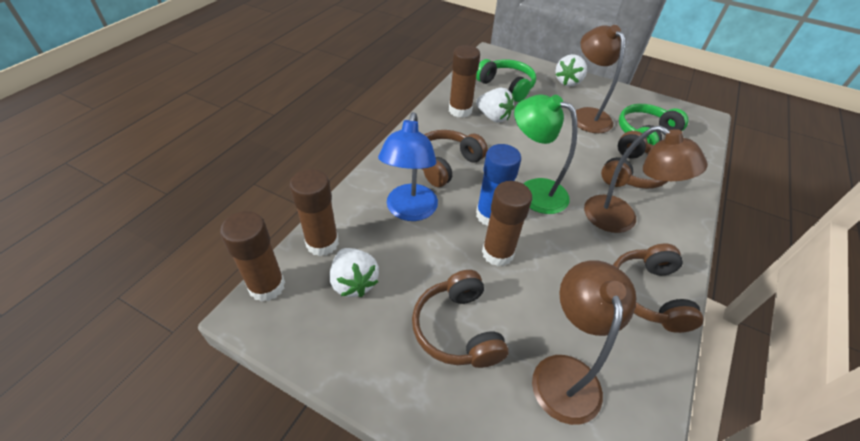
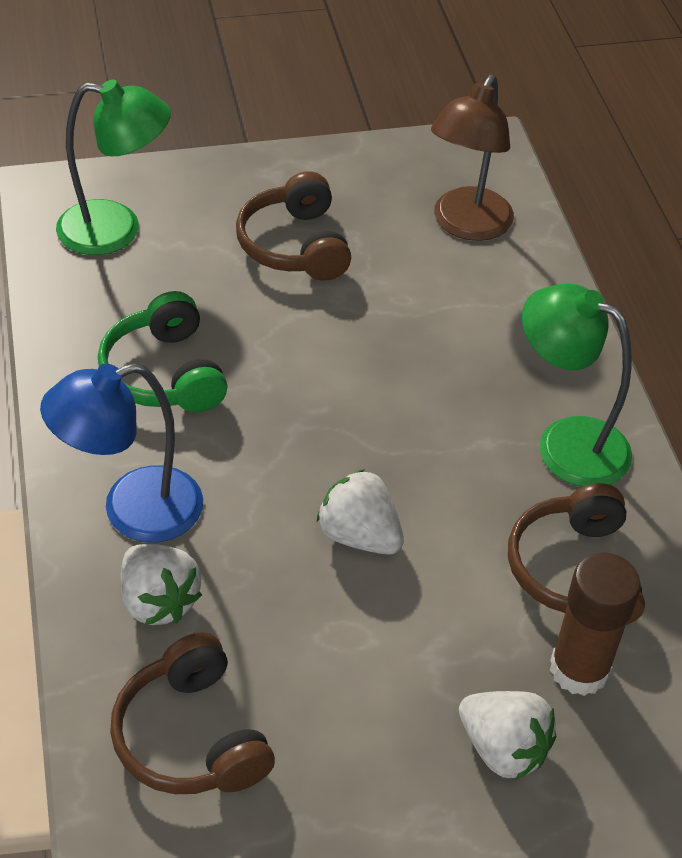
blue glue stick: [476,144,521,226] = 1 -> none = 0
brown glue stick: [220,211,285,302] [290,169,339,256] [449,45,480,118] [482,181,532,266] = 4 -> [550,553,641,696] = 1
brown headphones: [412,270,509,368] [422,130,488,187] [601,131,668,189] [613,244,704,333] = 4 -> [110,632,275,794] [236,171,351,281] [508,483,645,625] = 3
brown lamp: [532,260,636,425] [576,25,625,133] [584,126,708,233] = 3 -> [431,75,514,241] = 1
green headphones: [476,59,536,102] [619,104,688,153] = 2 -> [98,291,227,412] = 1
green lamp: [514,95,578,214] = 1 -> [56,79,171,255] [522,283,632,487] = 2

